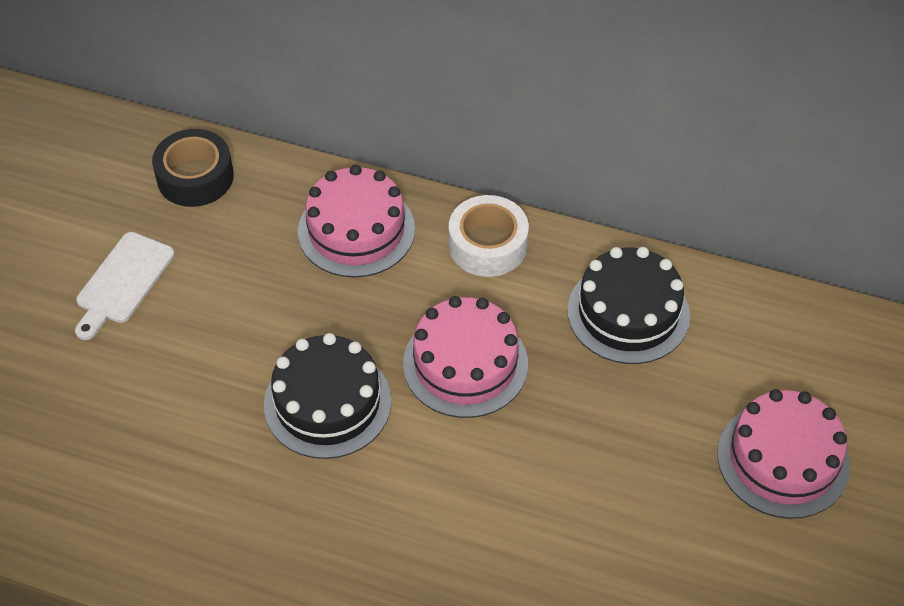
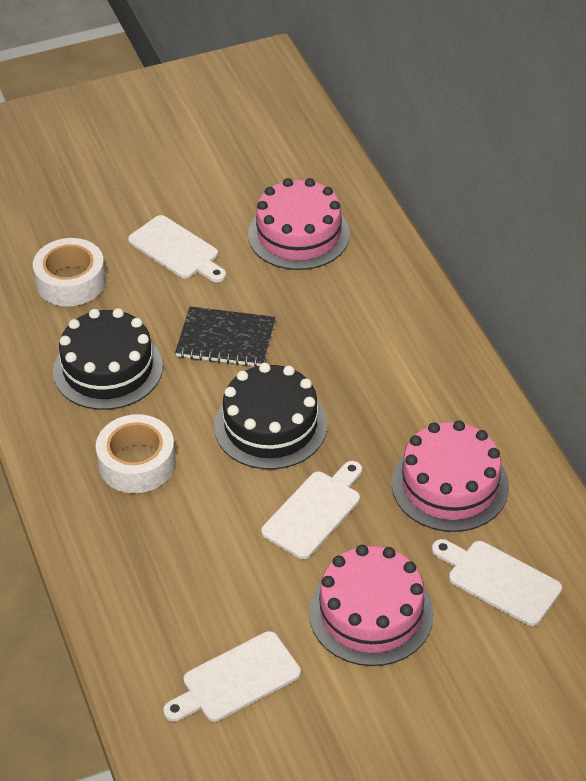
black notebook: none = 0 -> [175,306,275,367] = 1
black tape: [152,129,234,207] = 1 -> none = 0
white cutting board: [75,232,175,340] = 1 -> [128,215,226,282] [163,631,301,722] [261,461,362,559] [432,539,562,626] = 4
white tape: [449,195,529,277] = 1 -> [33,238,106,306] [96,414,176,493] = 2

